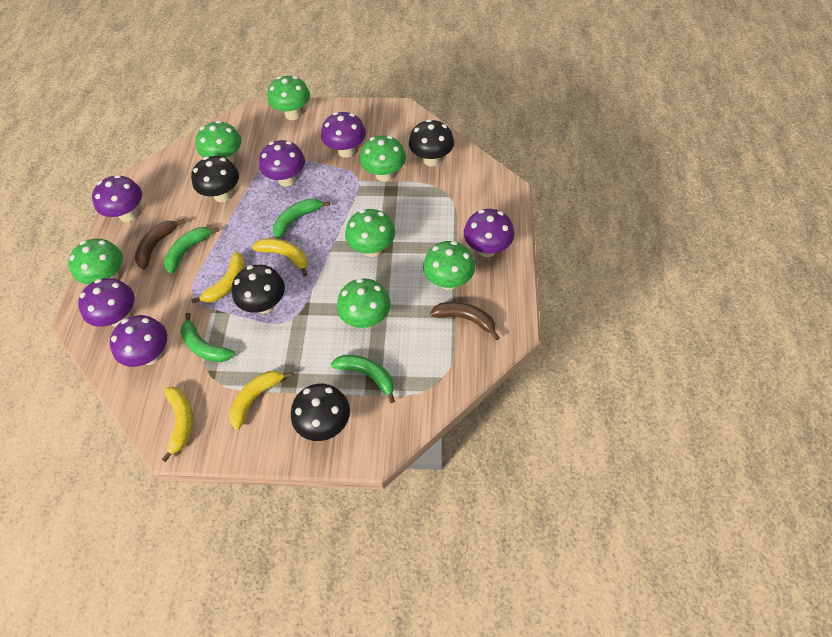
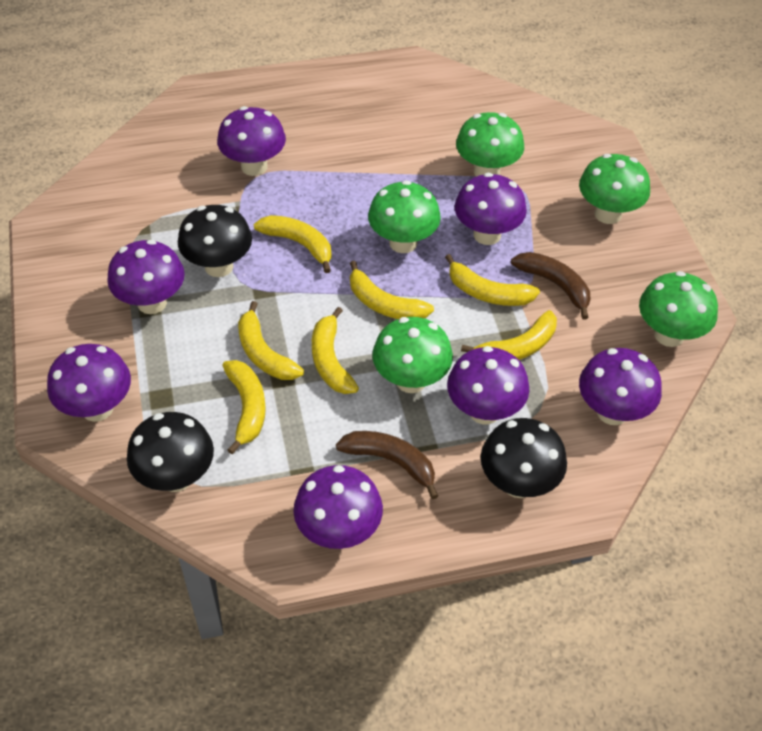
black mushroom: [191,156,239,202] [232,265,285,314] [291,383,350,441] [409,119,454,166] = 4 -> [127,412,214,492] [178,205,252,277] [481,418,567,498] = 3
green banana: [164,227,219,274] [180,313,235,362] [273,198,330,239] [331,355,395,403] = 4 -> none = 0
green mushroom: [68,239,123,284] [196,121,241,163] [267,76,310,120] [337,278,391,328] [345,209,395,257] [360,135,406,182] [423,241,475,290] = 7 -> [368,180,441,253] [372,317,453,393] [456,112,524,177] [579,154,650,224] [639,271,718,347] = 5
purple mushroom: [78,278,135,327] [92,175,142,222] [110,315,167,367] [259,140,305,187] [321,112,366,158] [464,209,514,257] = 6 -> [47,344,131,422] [107,240,185,314] [217,106,286,176] [293,465,383,549] [447,346,529,424] [455,173,527,245] [579,348,662,425] = 7
yellow banana: [161,387,193,462] [191,252,245,303] [229,371,293,430] [252,238,308,276] = 4 -> [222,360,266,454] [238,301,304,380] [254,215,332,273] [312,307,359,394] [350,261,434,319] [445,254,540,306] [461,310,557,360] = 7

